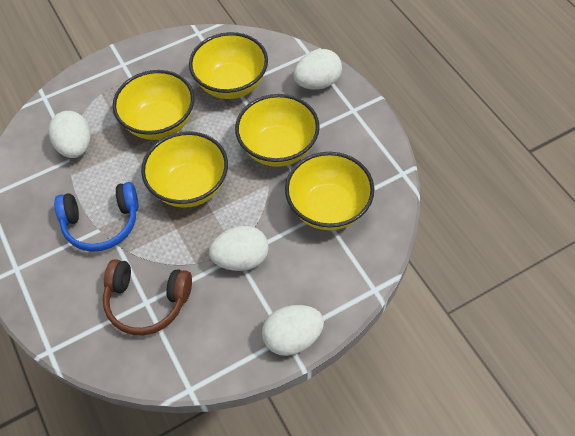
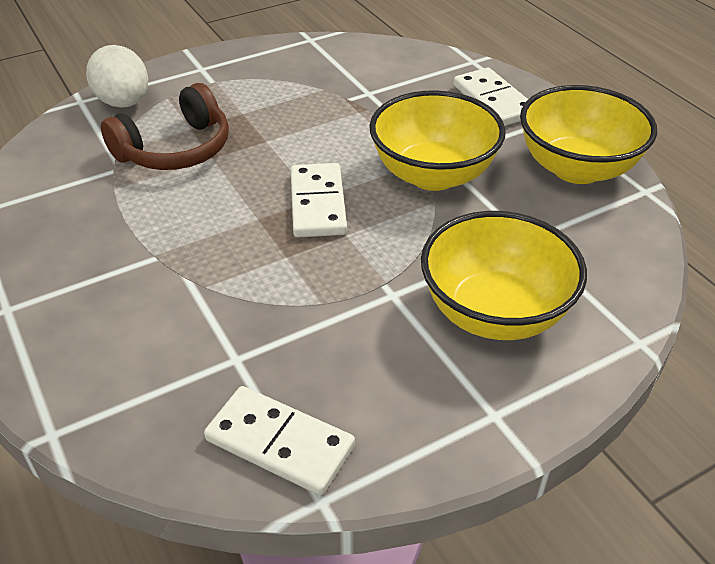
blue headphones: [54,182,138,252] = 1 -> none = 0
white domino: none = 0 -> [204,386,355,495] [291,163,347,237] [453,67,528,126] = 3
white egg: [48,111,91,158] [209,226,269,271] [262,305,324,356] [294,49,342,90] = 4 -> [86,45,148,108] = 1
yellow bowl: [113,70,194,140] [141,131,228,208] [189,32,268,99] [235,94,320,167] [285,152,374,230] = 5 -> [369,90,506,191] [421,211,587,340] [520,85,657,184] = 3

